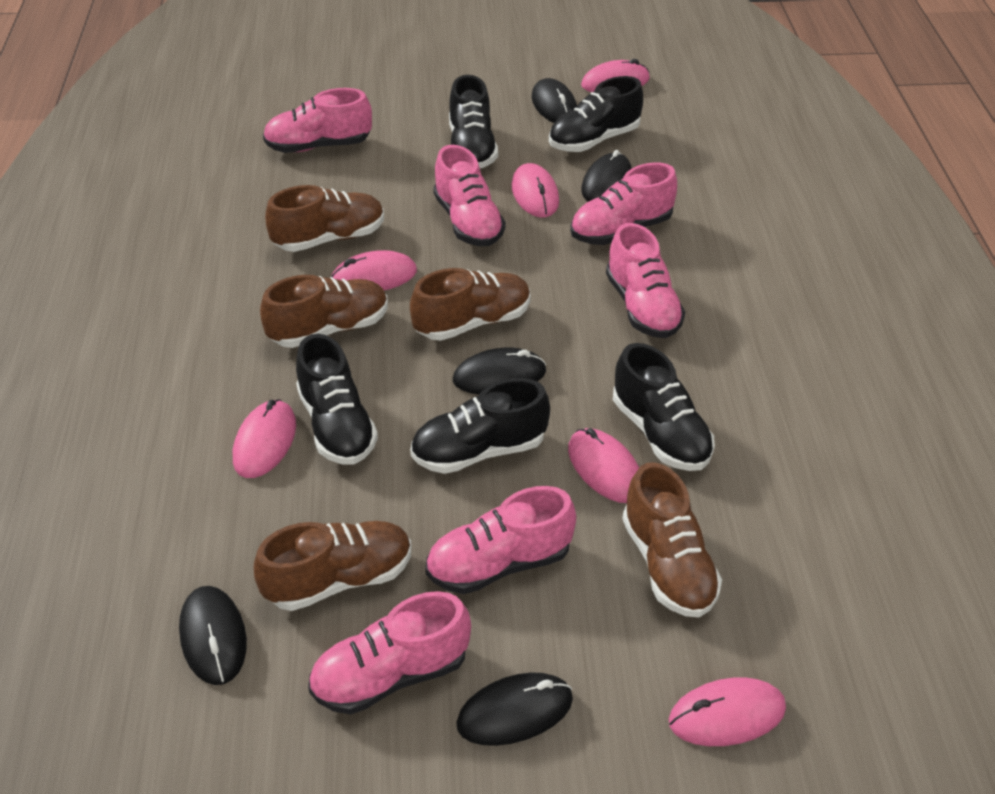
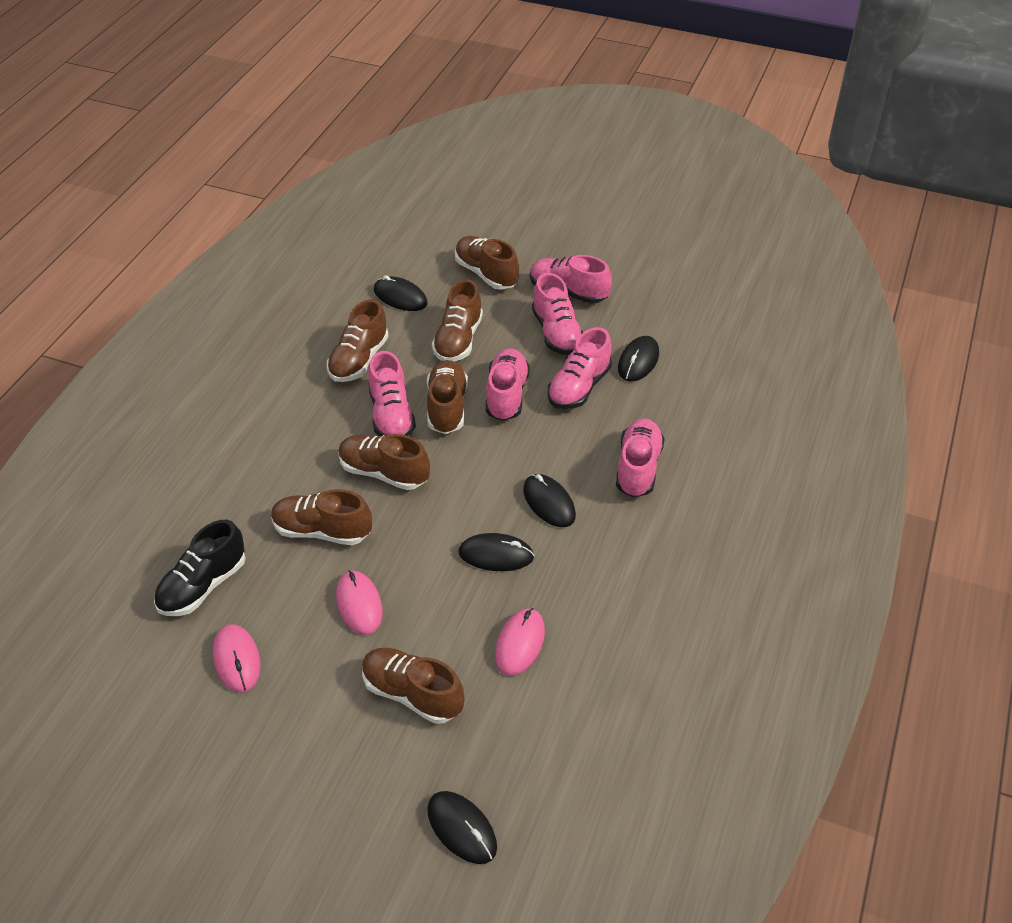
black shoe: [296,334,378,465] [410,378,550,474] [449,75,498,168] [549,76,643,152] [613,343,715,471] = 5 -> [154,520,246,616] = 1
brown shoe: [254,521,411,611] [260,275,388,348] [265,185,384,252] [410,268,531,341] [622,462,722,617] = 5 -> [271,489,372,545] [327,299,389,382] [338,434,430,490] [362,648,464,724] [427,360,468,434] [432,279,483,362] [455,236,519,290] = 7
pink mouse: [233,399,296,478] [331,250,417,290] [512,163,559,217] [568,428,639,503] [581,59,650,92] [669,677,786,746] = 6 -> [213,624,261,693] [336,570,383,635] [495,608,545,676] = 3

